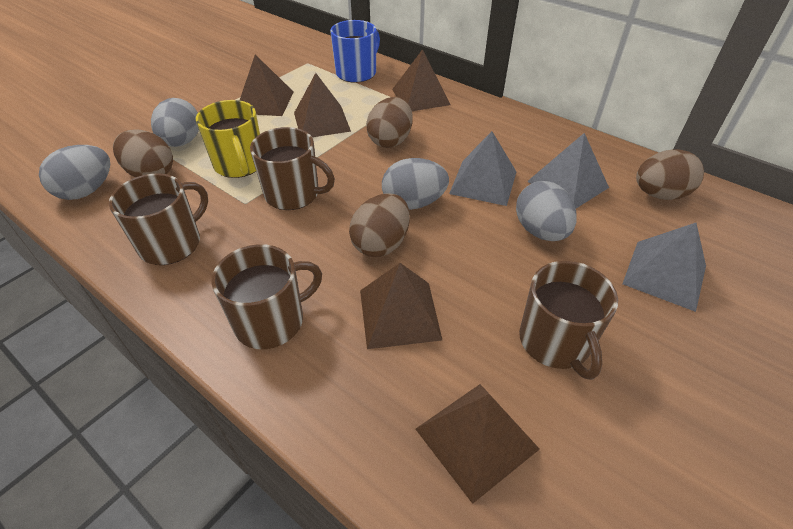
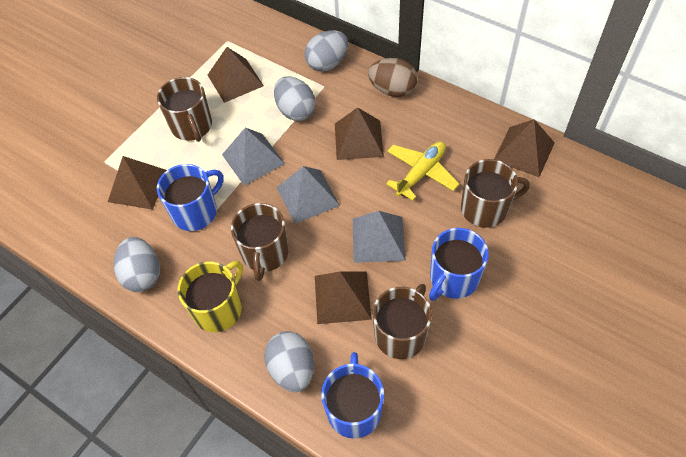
blue mug: [330,20,380,83] = 1 -> [157,164,224,231] [321,352,384,439] [429,228,489,301] = 3
brown egg: [113,129,173,177] [349,193,410,257] [366,97,413,148] [636,149,704,200] = 4 -> [368,58,417,97] = 1
yellow plane: none = 0 -> [386,141,459,201] = 1

